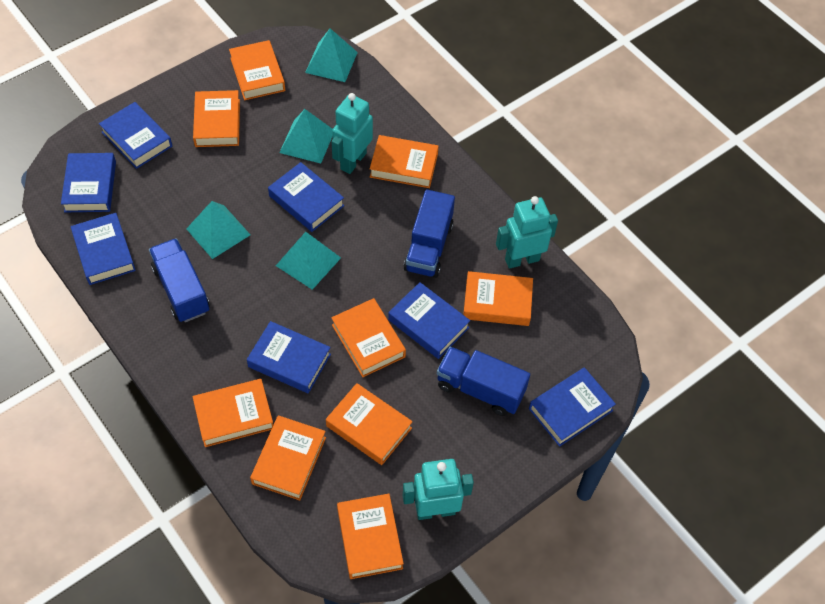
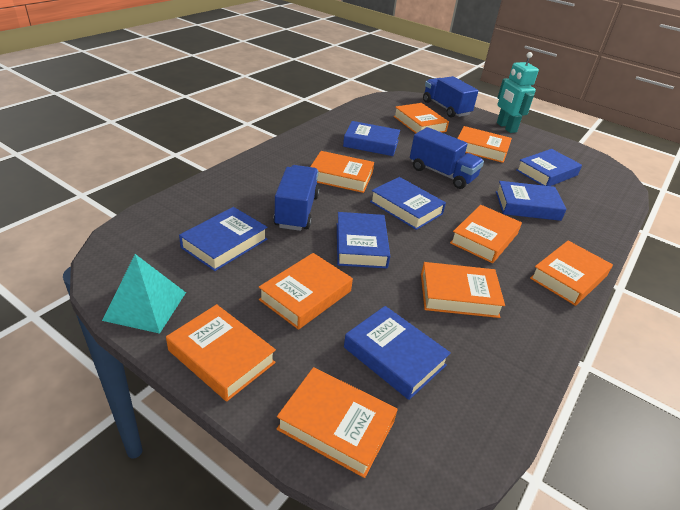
turquoise pyramid: [186,201,250,259] [276,232,341,290] [279,109,333,164] [305,28,358,82] = 4 -> [102,254,186,334] = 1
turquoise robot: [331,93,373,174] [403,459,474,520] [496,196,558,269] = 3 -> [497,52,539,133] = 1

